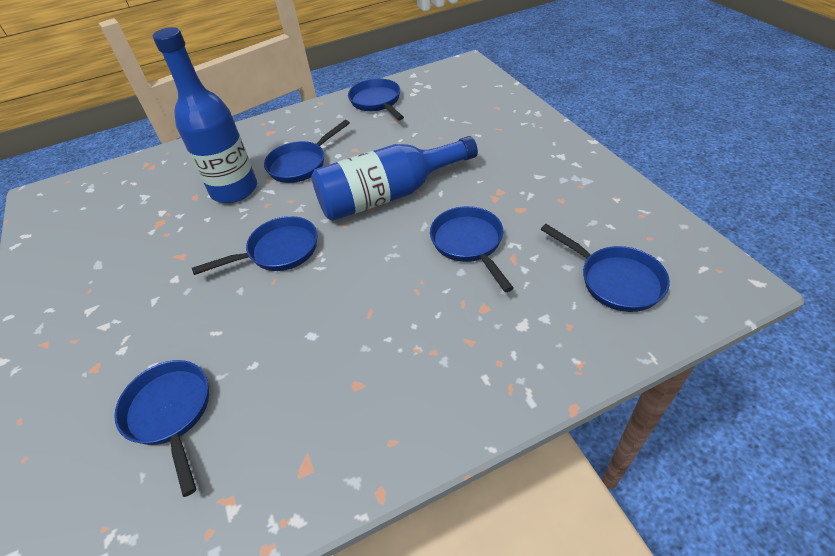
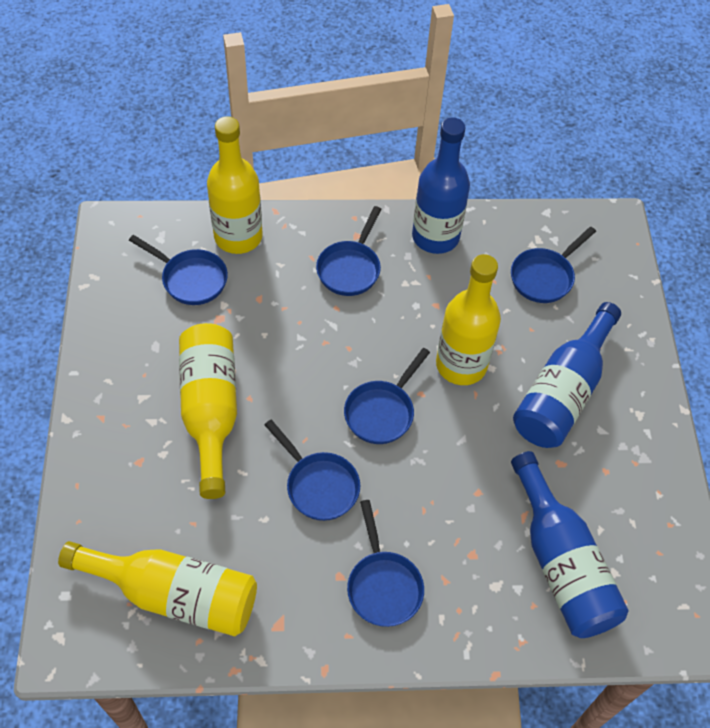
blue bottle: [153,27,257,203] [312,136,478,221] = 2 -> [412,117,470,254] [511,451,629,638] [513,302,621,448] = 3
yellow bottle: none = 0 -> [58,541,257,636] [179,323,237,499] [207,116,263,254] [436,254,501,385] = 4

